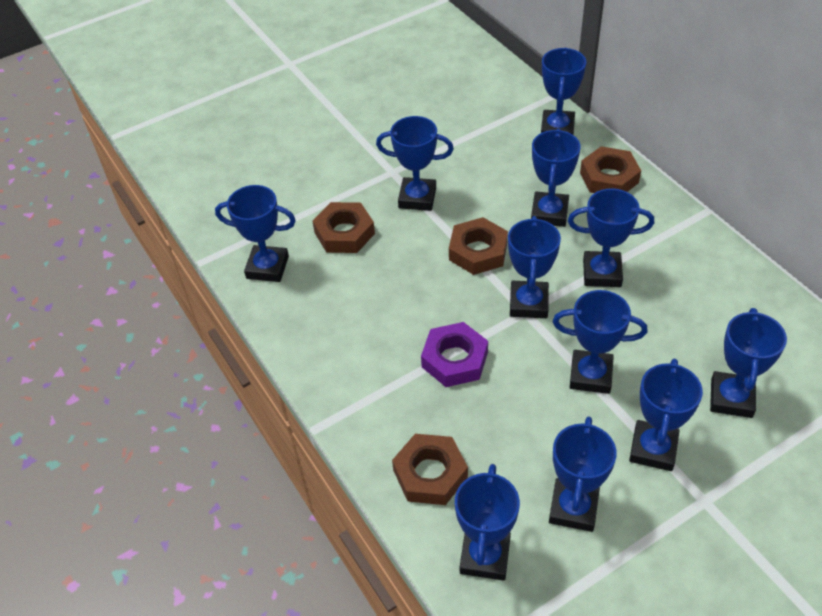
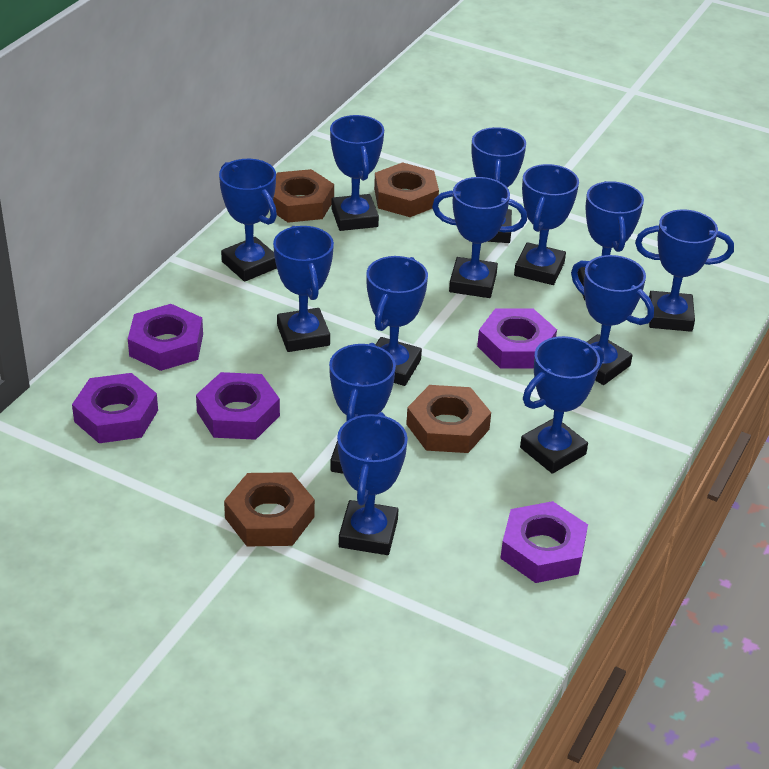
blue trophy: [215,185,296,282] [376,116,454,211] [455,464,520,581] [508,216,561,318] [531,129,581,227] [541,48,586,135] [549,416,617,532] [553,290,648,394] [568,188,654,287] [629,359,703,471] [710,308,787,418] = 11 -> [219,159,277,282] [273,226,334,352] [329,343,396,474] [330,115,384,231] [337,412,408,555] [366,256,428,386] [432,177,527,298] [471,127,526,243] [514,164,579,285] [520,336,604,474] [571,255,654,385] [578,181,644,300] [635,209,734,332] = 13
purple nut: [421,322,488,387] = 1 -> [72,373,158,443] [128,304,203,371] [196,372,280,440] [477,309,557,369] [500,501,588,583] = 5

